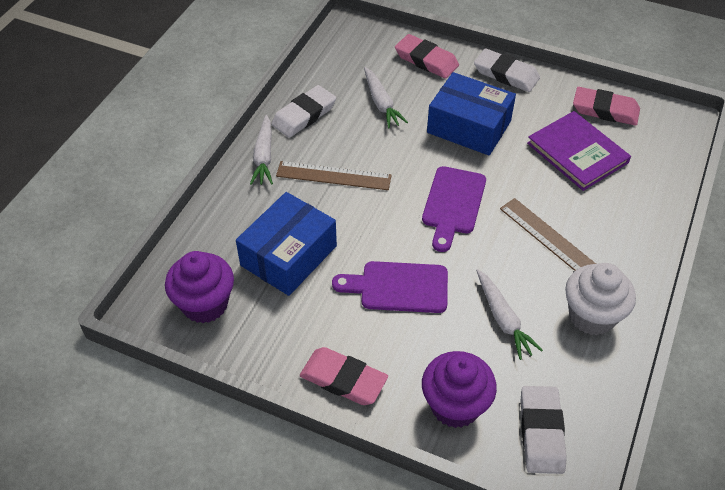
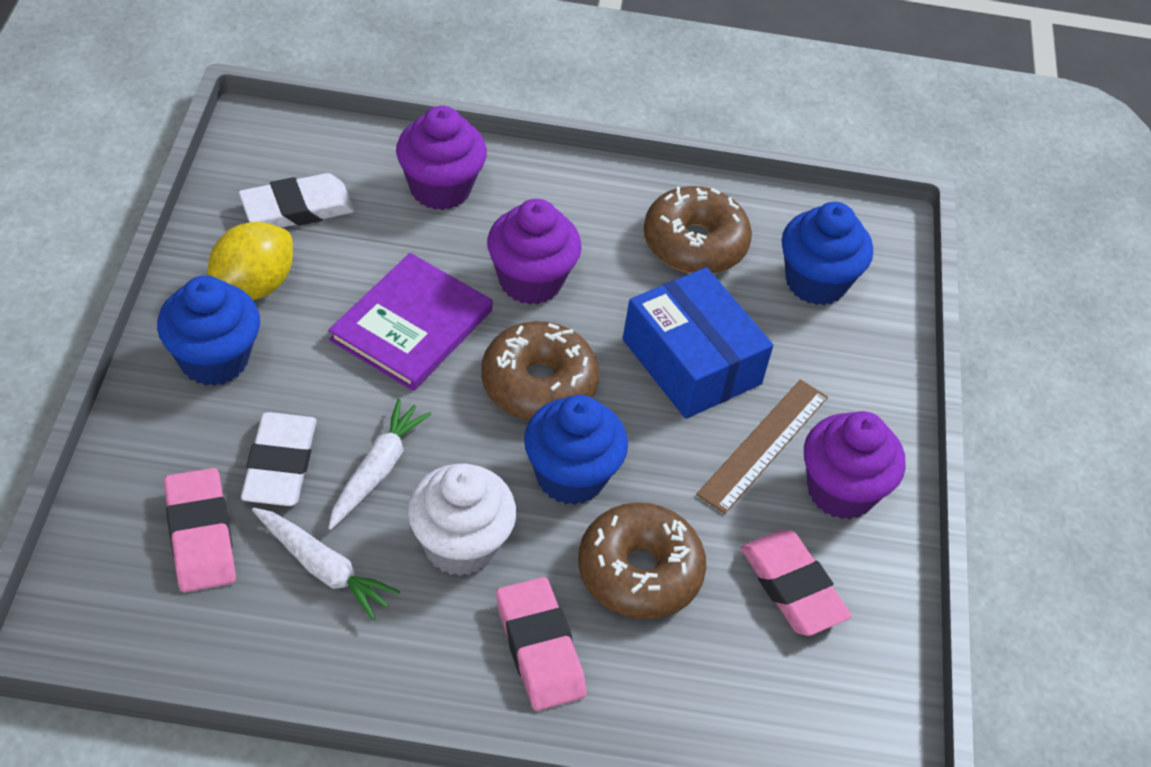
blue box: [236,192,337,296] [427,72,516,156] = 2 -> [622,267,773,419] = 1
blue cupcake: none = 0 -> [157,275,260,386] [524,395,628,505] [782,202,873,305] = 3
brown donut: none = 0 -> [481,321,599,421] [578,502,706,619] [643,186,752,273] = 3
brown ruler: [276,161,392,190] [500,198,596,271] = 2 -> [696,379,828,514] = 1
purple cupcake: [165,251,234,323] [422,351,497,428] = 2 -> [396,106,487,210] [487,199,582,305] [804,411,906,519] = 3
purple cutting board: [332,261,448,313] [422,166,486,252] = 2 -> none = 0
white carrot: [250,115,273,185] [364,67,408,128] [476,269,543,360] = 3 -> [252,508,400,620] [328,398,432,530] = 2
white eraser: [271,85,336,138] [474,48,540,92] [521,386,567,474] = 3 -> [239,173,355,228] [241,412,316,506] = 2
yellow lemon: none = 0 -> [208,222,293,300] = 1

